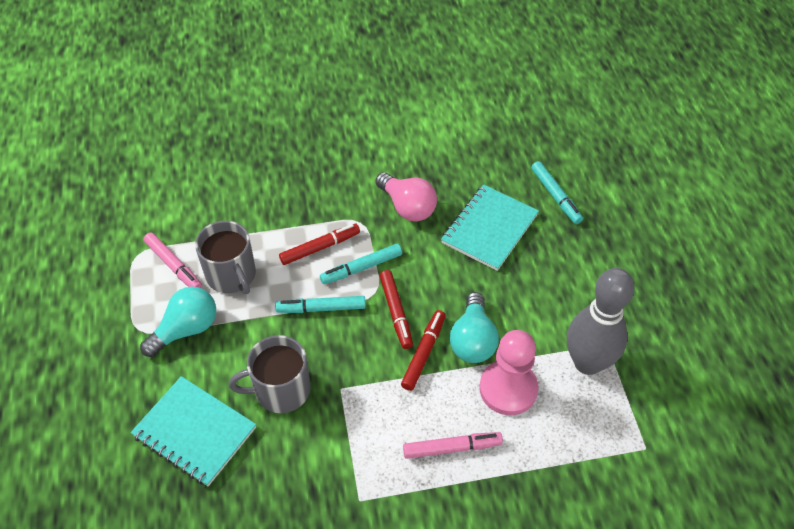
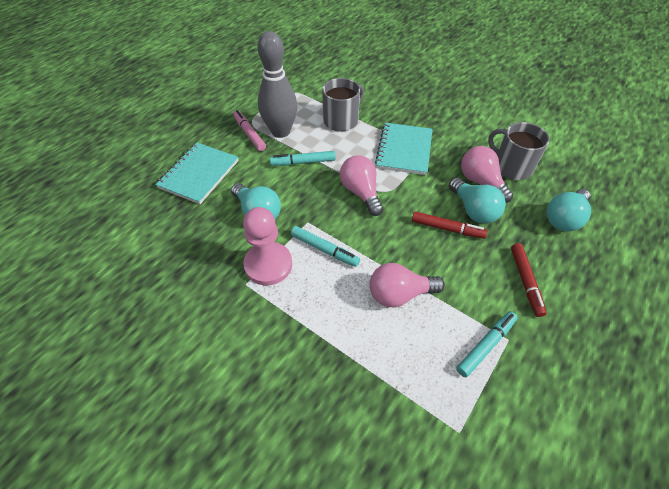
pink light bulb: [375,173,437,222] = 1 -> [340,156,383,216] [370,263,445,307] [461,146,513,203] = 3
pink marker: [144,233,202,288] [403,432,503,459] = 2 -> [233,110,266,151] = 1
red marker: [279,224,360,265] [380,270,413,349] [401,310,446,391] = 3 -> [412,211,488,239] [511,243,547,317] = 2
turquoise light bulb: [140,287,216,357] [450,292,499,363] = 2 -> [231,183,281,219] [449,178,506,224] [547,189,591,232] = 3

